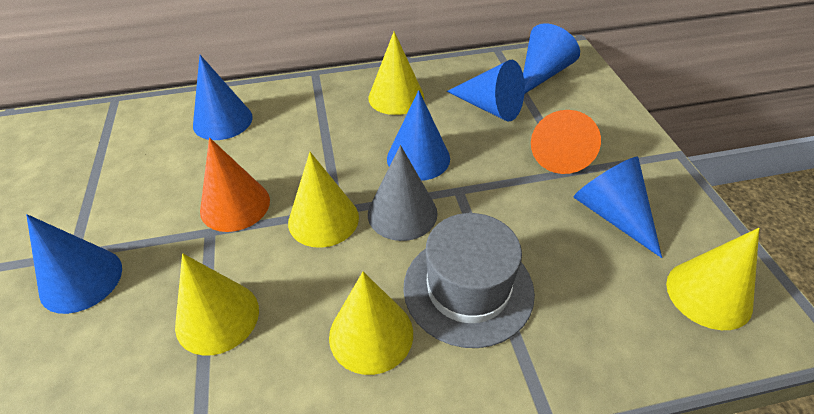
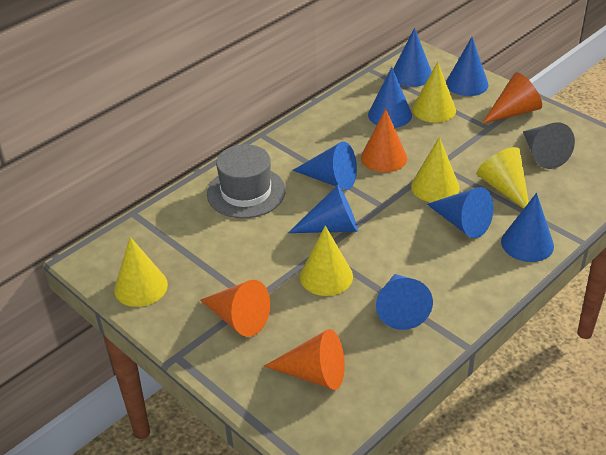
blue cone: [26,214,122,314] [193,55,253,140] [387,90,450,181] [447,60,525,122] [523,23,580,94] [574,156,662,258] = 6 -> [288,185,358,233] [293,142,357,190] [368,67,412,128] [376,274,433,330] [393,28,432,87] [427,187,494,238] [446,37,489,96] [501,193,554,262] = 8
orange cone: [200,137,270,232] [531,110,601,174] = 2 -> [200,280,270,337] [264,329,345,390] [361,109,407,172] [482,72,542,124] = 4

